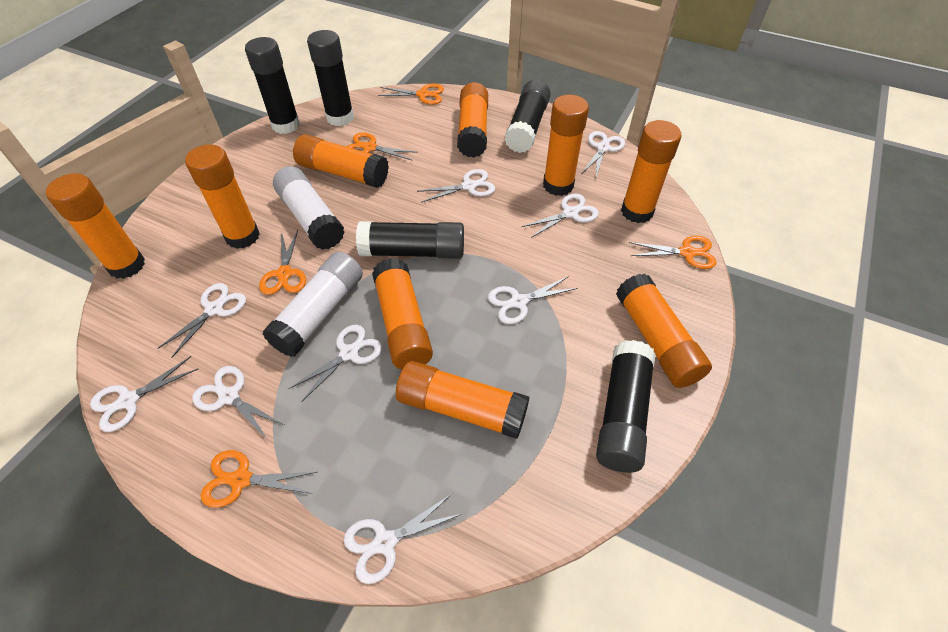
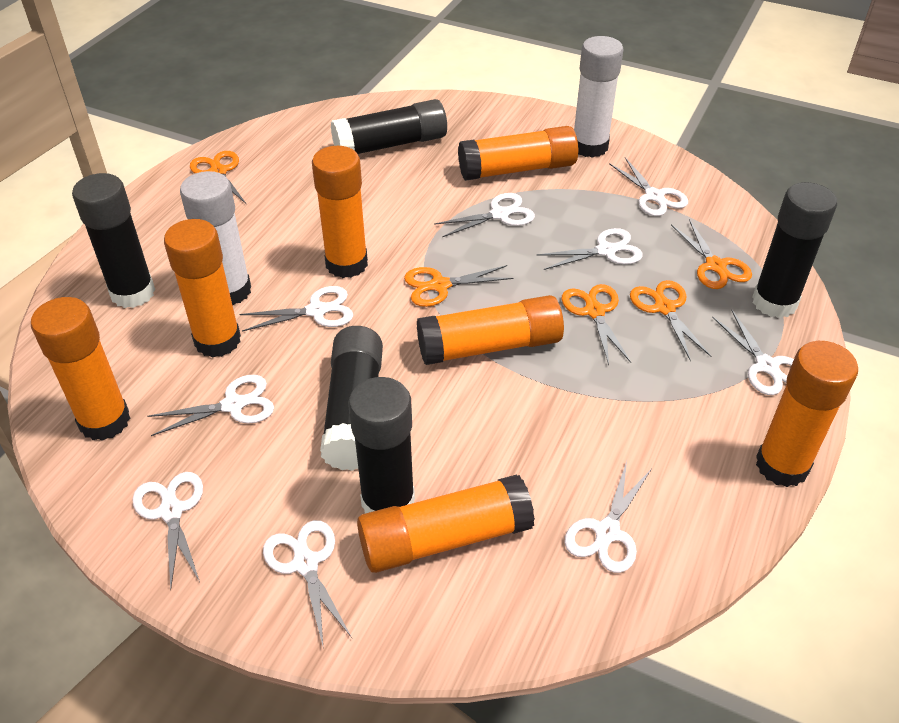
orange glue stick: [46,173,145,279] [185,144,260,249] [293,134,389,188] [372,258,433,369] [396,361,529,439] [457,82,488,158] [543,95,589,196] [616,274,712,388] [621,120,681,223] = 9 -> [31,297,130,441] [164,219,241,358] [312,146,368,278] [357,474,535,573] [417,295,564,365] [458,126,578,181] [756,341,858,487] = 7

